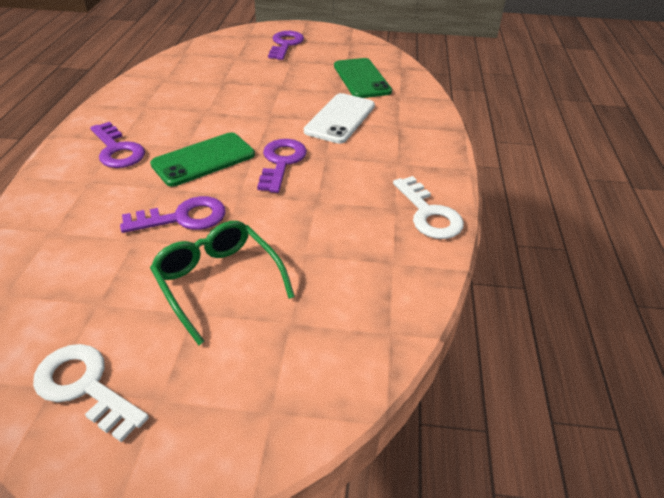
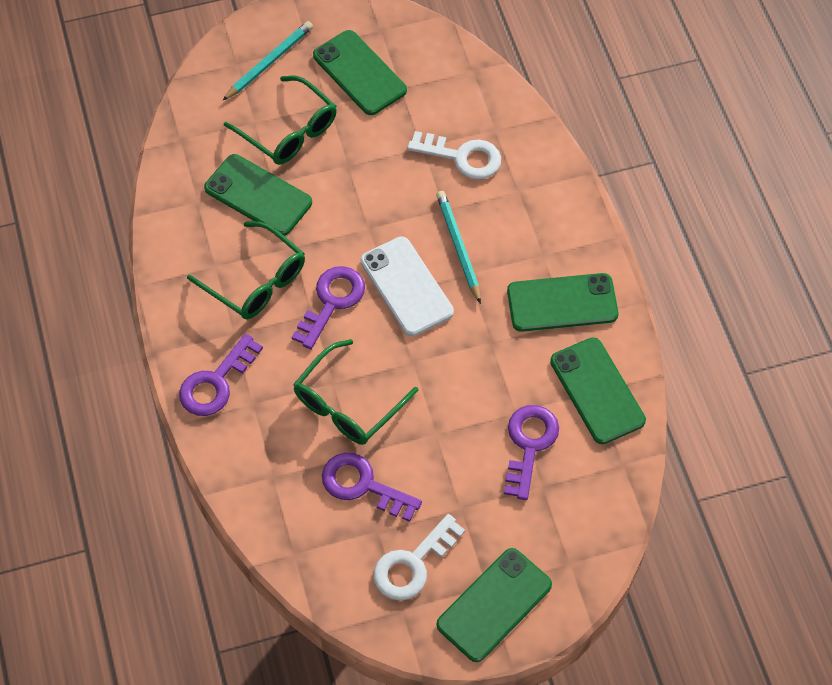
green glasses: [150,221,295,345] = 1 -> [187,221,305,319] [224,75,337,165] [293,339,418,445] = 3
green phone: [150,133,255,187] [334,58,392,98] = 2 -> [204,154,312,236] [313,30,407,115] [436,548,552,662] [507,273,619,332] [550,337,646,444] = 5
turquoise pencil: none = 0 -> [222,21,313,101] [436,191,481,304] = 2

